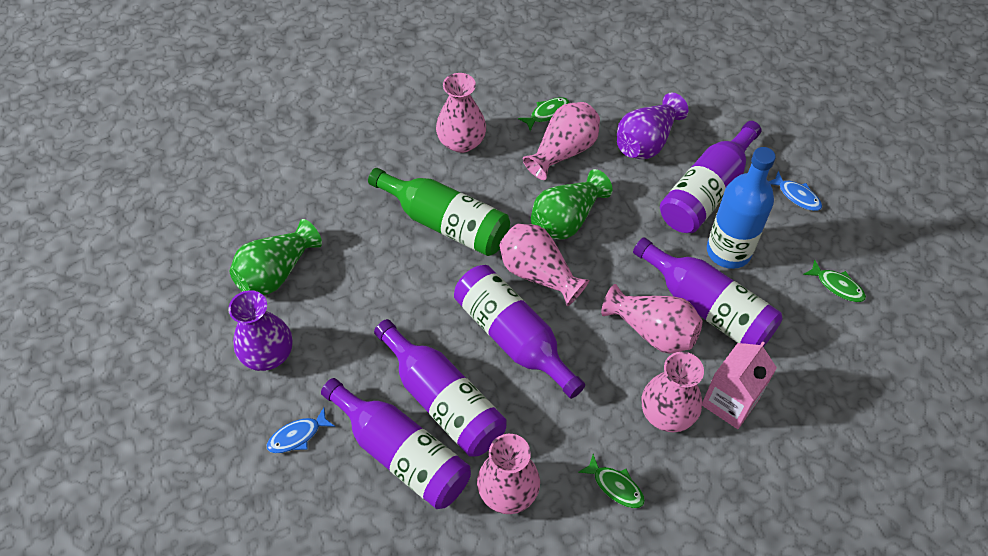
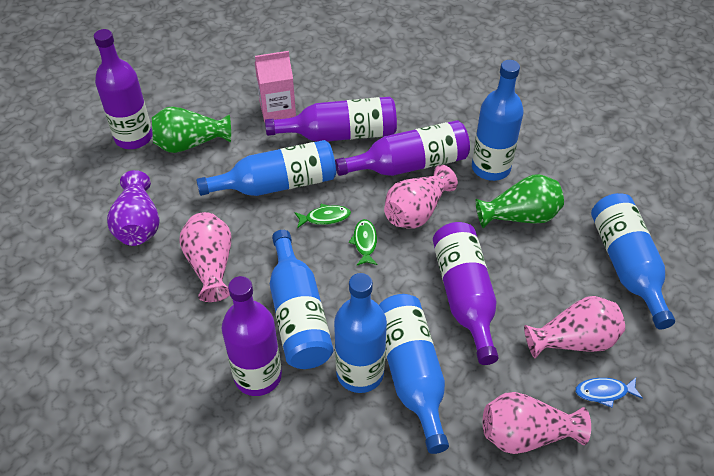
blue bottle: [707,147,776,269] = 1 -> [196,140,336,196] [270,230,333,369] [334,273,387,393] [379,294,449,454] [472,60,524,181] [591,193,675,329] = 6
blue fish: [267,408,335,453] [769,171,822,211] = 2 -> [575,378,643,408] = 1
green bottle: [368,168,510,256] = 1 -> none = 0
green fish: [518,97,570,131] [578,454,645,508] [803,259,866,302] = 3 -> [295,204,351,228] [349,219,378,266] = 2
pink vase: [436,73,486,153] [477,434,540,514] [499,224,589,306] [523,102,600,180] [601,284,703,354] [642,352,704,432] = 6 -> [179,212,231,302] [384,165,458,229] [483,392,591,454] [524,296,625,358] = 4
purple vase: [228,290,293,371] [617,93,688,159] = 2 -> [107,170,160,246] = 1

